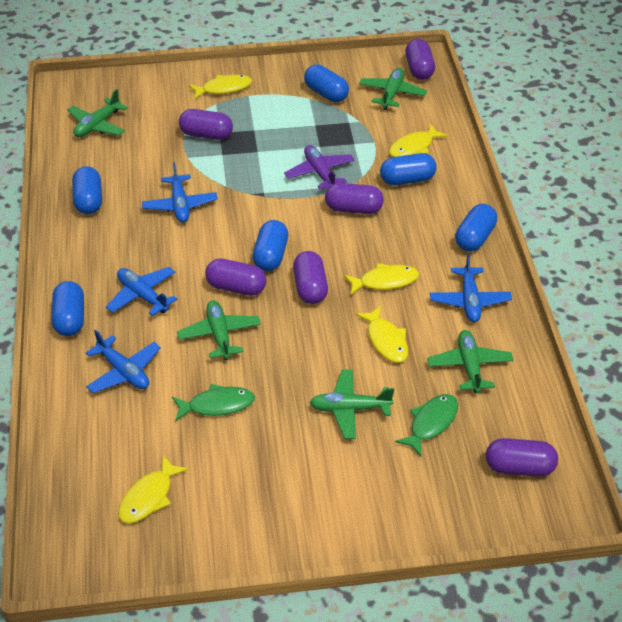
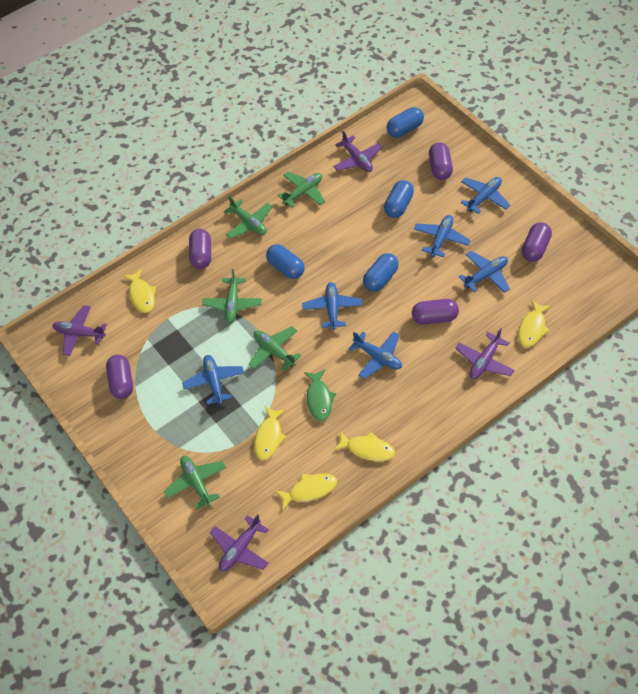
blue capsule: [52,281,84,336] [72,166,102,214] [253,220,288,271] [304,65,349,102] [380,153,437,185] [455,204,497,251] = 6 -> [266,244,305,279] [363,253,399,292] [384,180,414,218] [387,107,424,138] = 4
blue plane: [86,330,161,393] [106,267,178,316] [142,162,218,223] [430,254,512,322] = 4 -> [182,355,244,405] [302,282,362,330] [349,331,402,379] [414,215,471,257] [459,251,510,293] [460,177,510,214] = 6
green fish: [172,384,255,422] [395,394,458,457] = 2 -> [304,369,336,421] = 1
purple capsule: [179,109,233,140] [205,258,266,296] [293,251,328,304] [325,183,384,214] [405,39,435,80] [486,438,558,477] = 6 -> [106,355,133,399] [189,229,211,269] [412,299,459,325] [429,142,453,180] [522,222,552,262] = 5
purple plane: [284,145,355,190] = 1 -> [52,305,107,356] [210,514,269,572] [333,131,383,172] [456,328,515,379] = 4

